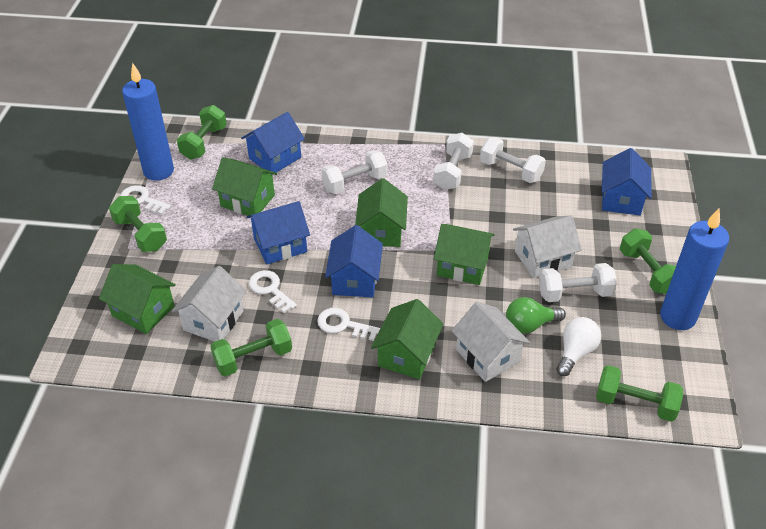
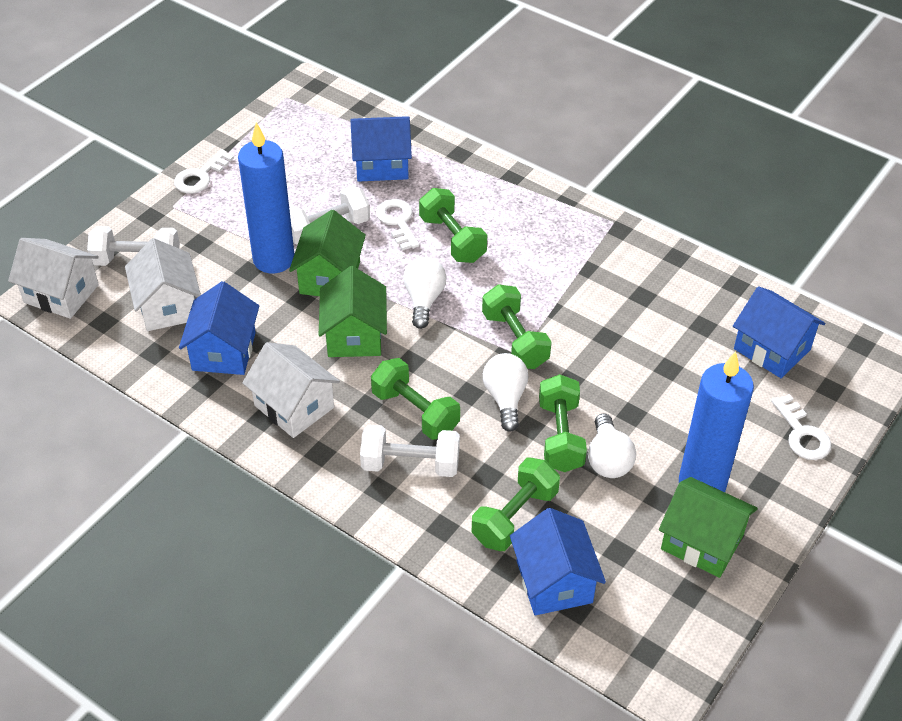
green house: [99,264,176,334] [212,157,277,216] [355,178,408,247] [371,299,443,379] [434,224,495,285] = 5 -> [289,210,366,296] [319,266,387,357] [659,477,758,578] = 3
green light bulb: [506,297,566,334] = 1 -> none = 0
white dumbbell: [321,150,388,194] [433,133,474,190] [480,137,546,183] [539,263,617,302] = 4 -> [87,226,180,266] [289,186,370,245] [360,425,460,477] = 3
white light bulb: [556,317,601,376] = 1 -> [403,257,446,329] [483,353,528,432] [588,413,636,478] = 3

